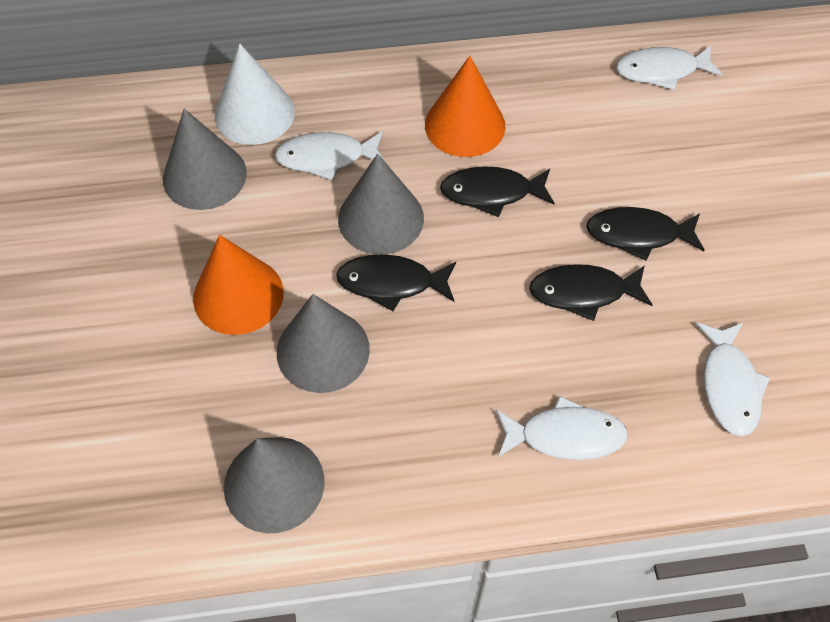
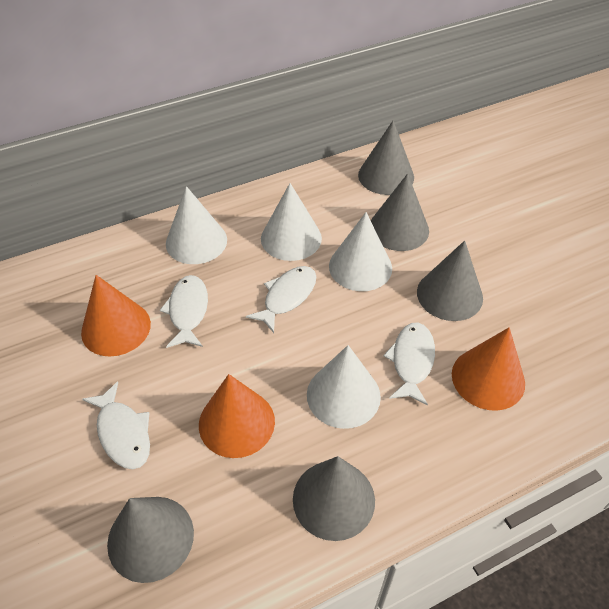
black fish: [336,254,456,311] [440,166,555,217] [529,264,653,321] [586,207,705,261] = 4 -> none = 0
grey cone: [163,109,247,210] [224,437,324,533] [277,294,370,393] [338,153,424,255] = 4 -> [107,497,194,583] [293,456,375,541] [358,121,414,195] [371,174,429,251] [417,241,483,321] = 5
orange cone: [193,235,283,335] [425,56,506,157] = 2 -> [81,275,151,357] [199,374,275,458] [452,327,525,411] = 3
white cone: [215,43,295,145] = 1 -> [166,186,227,264] [261,183,322,261] [307,345,381,429] [329,212,392,291] = 4

